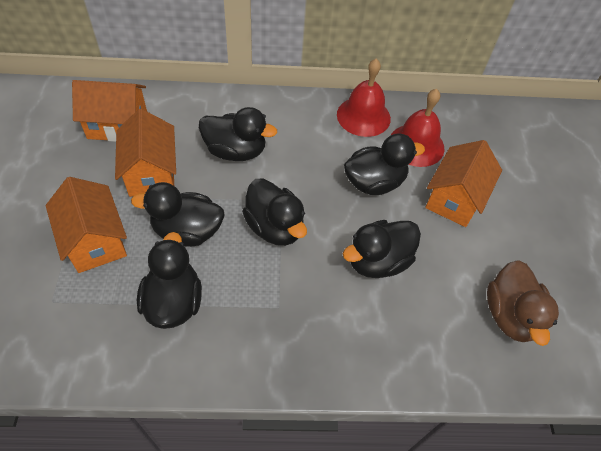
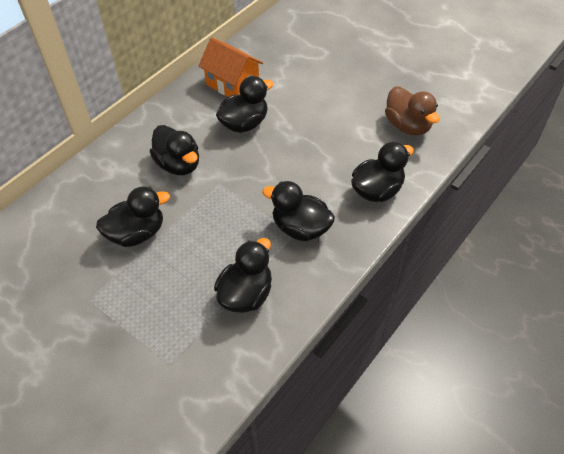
orange house: [46,177,127,273] [72,80,147,142] [115,109,176,197] [425,140,502,227] = 4 -> [199,38,263,97] = 1
red bell: [337,58,391,137] [390,89,445,167] = 2 -> none = 0

